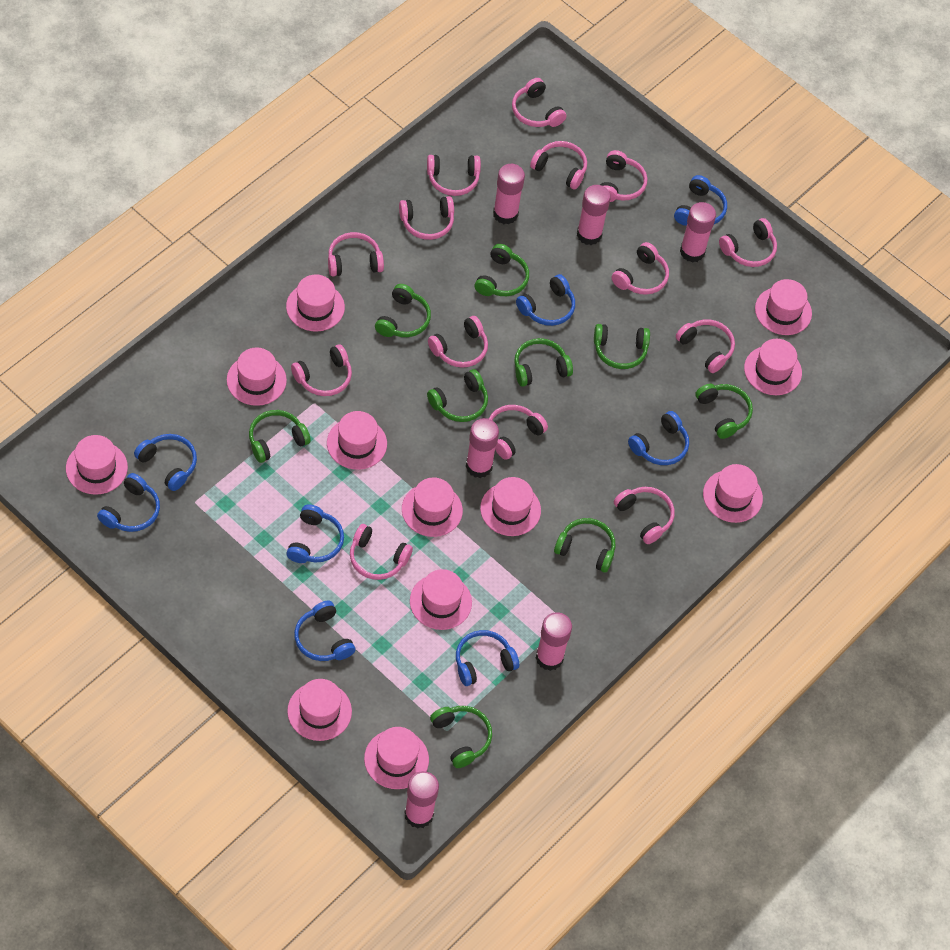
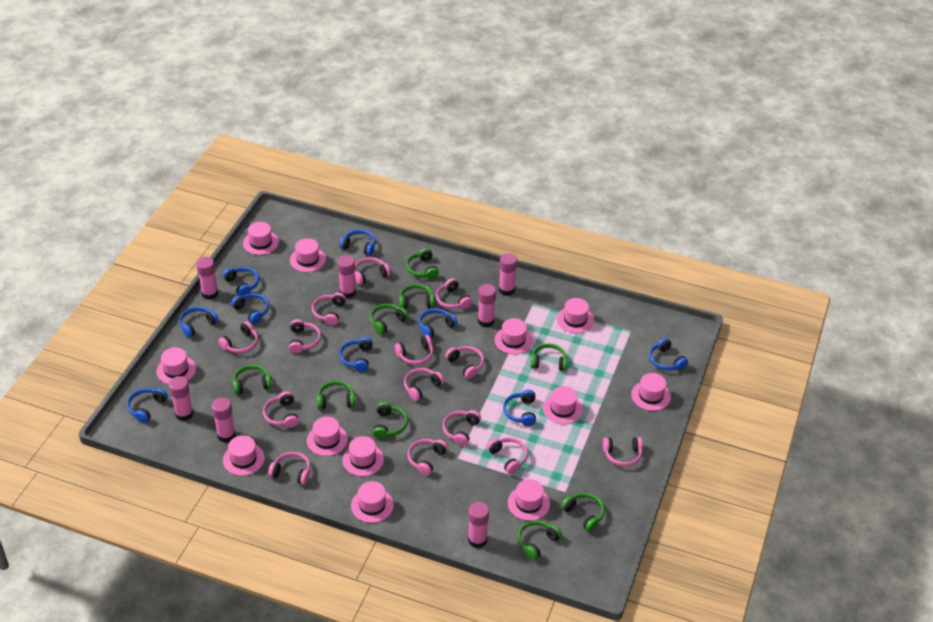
blue headphones: [97,473,160,532] [134,434,197,491] [286,504,344,563] [294,601,355,661] [456,630,519,686] [516,274,575,326] [628,411,689,465] [674,175,727,226] = 8 -> [127,388,168,423] [179,307,219,338] [223,267,259,296] [231,293,269,324] [339,337,373,372] [340,229,376,256] [419,309,457,338] [503,390,536,426] [649,338,688,370] = 9
pink glue stick: [404,771,439,829] [466,418,499,478] [493,164,525,224] [536,612,572,671] [577,185,611,245] [680,202,716,263] = 6 -> [169,376,193,421] [196,257,218,300] [212,397,236,443] [337,255,356,298] [468,502,489,548] [478,284,496,327] [499,253,517,296] = 7

